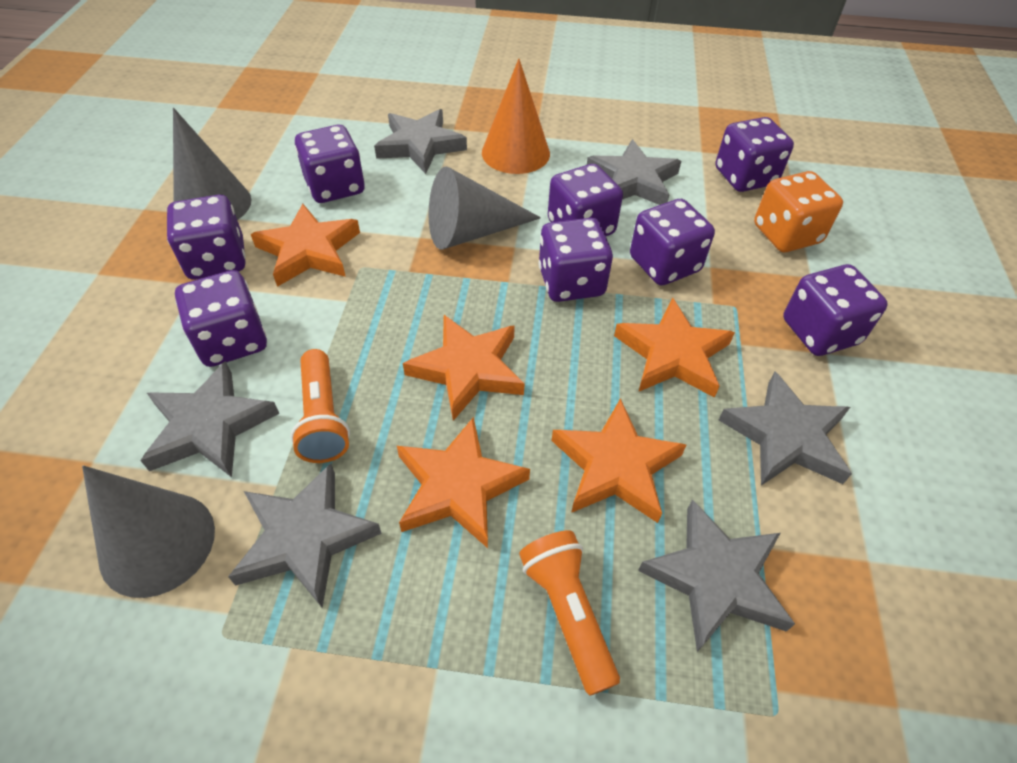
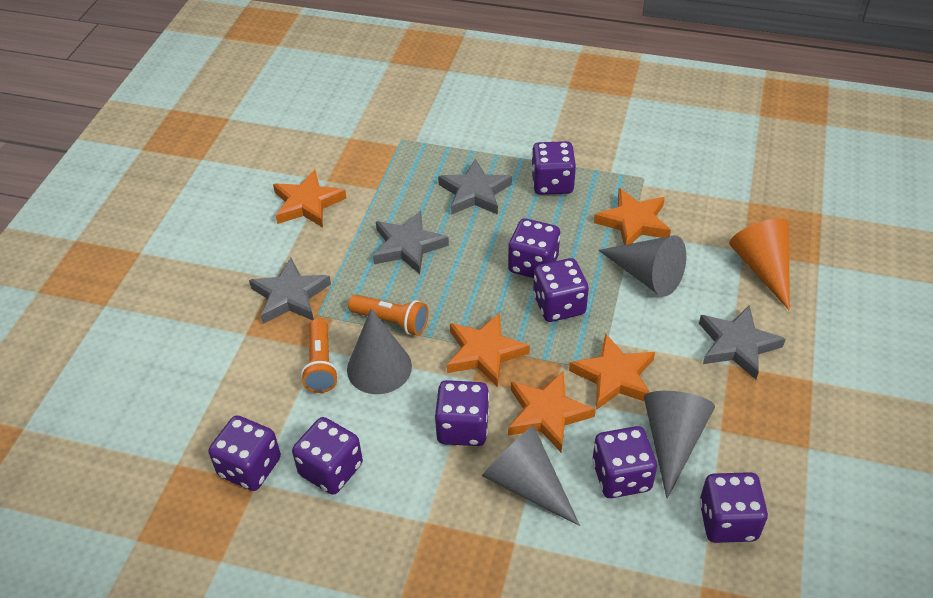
grey cone: [82,465,215,598] [173,108,252,220] [428,166,541,250] = 3 -> [347,308,412,394] [482,425,580,526] [598,235,686,297] [644,391,715,499] = 4
grey star: [140,361,279,477] [228,463,382,608] [374,109,467,174] [587,139,681,205] [638,499,795,652] [719,372,852,486] = 6 -> [249,258,331,324] [373,211,449,274] [438,159,512,215] [699,305,786,380] = 4
orange dice: [754,171,843,252] = 1 -> none = 0

